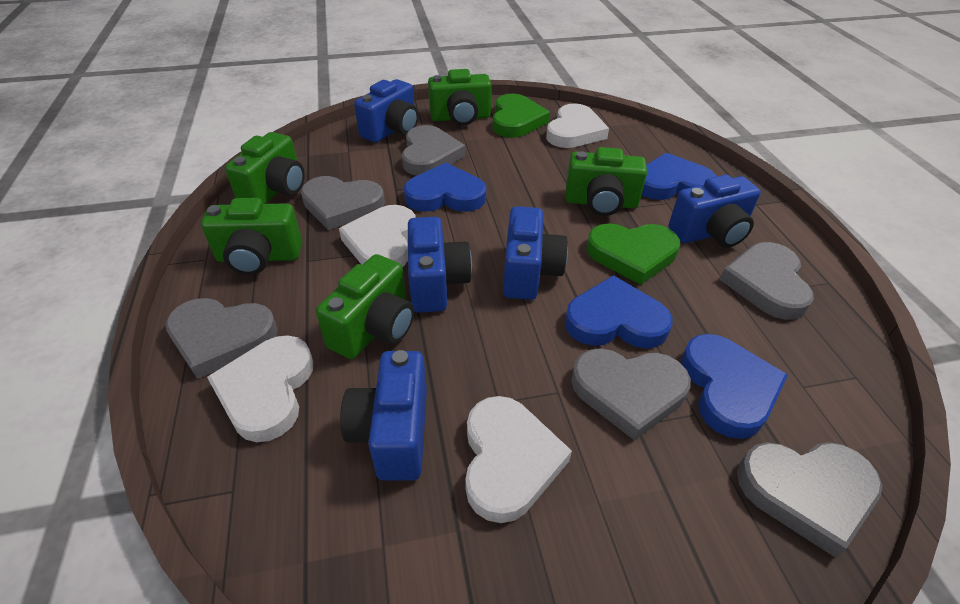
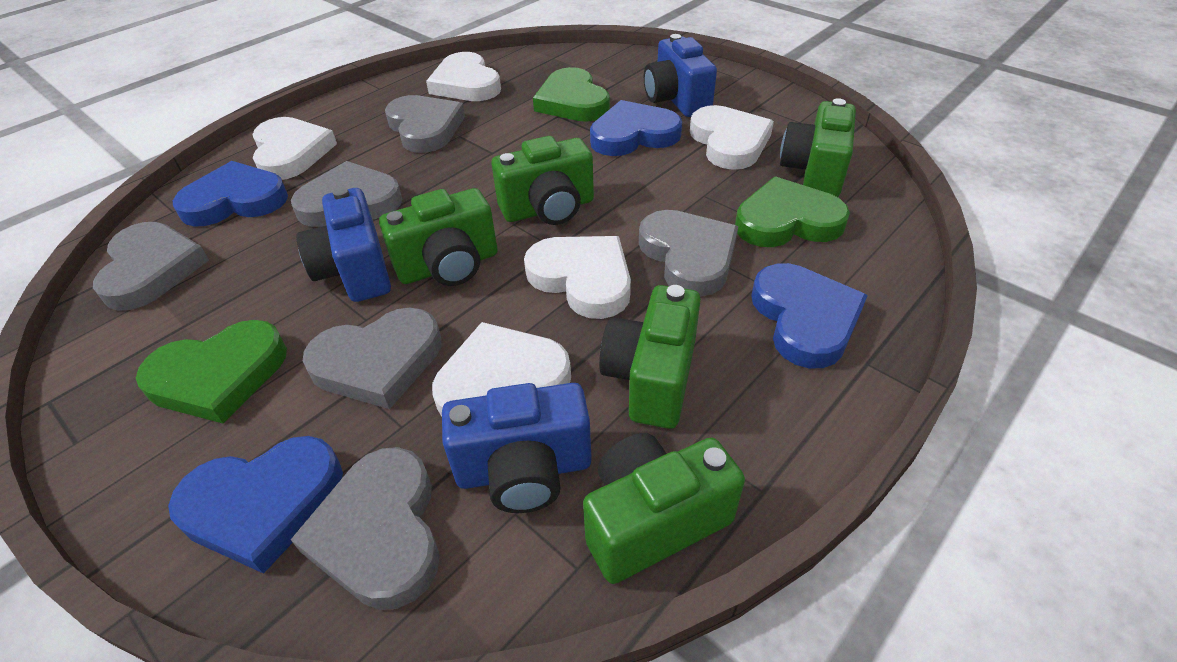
blue camera: [340,350,427,481] [354,79,419,143] [408,217,472,313] [503,206,568,300] [668,175,761,248] = 5 -> [296,187,391,302] [442,383,592,513] [644,34,717,117] = 3
green heart: [493,94,550,138] [586,223,680,285] = 2 -> [136,320,287,423] [533,67,610,122] [735,176,850,247] = 3
white heart: [207,335,313,442] [339,205,416,267] [465,396,572,523] [546,103,609,148] = 4 -> [252,117,337,180] [426,52,501,101] [432,322,571,417] [524,236,631,319] [690,105,774,170] = 5

